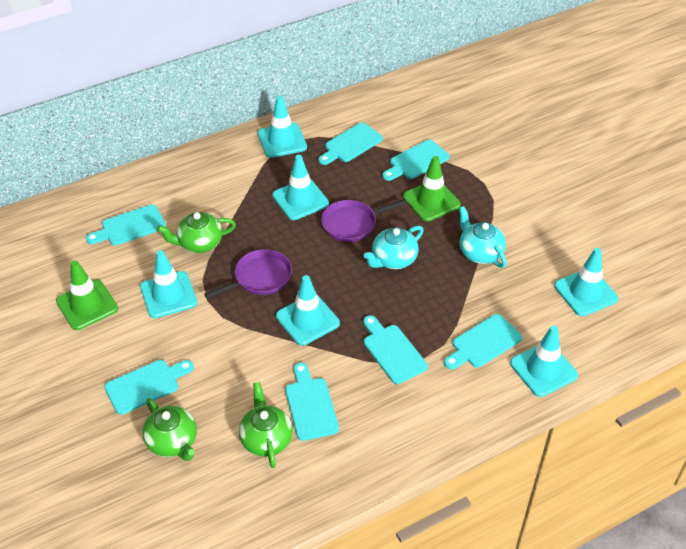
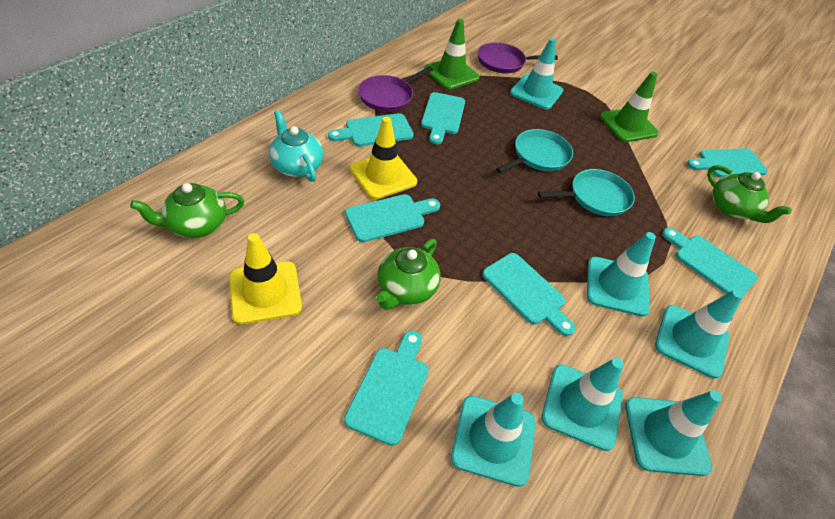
turquoise pan: none = 0 -> [496,129,573,173] [538,169,635,216] = 2
turquoise teapot: [364,226,424,269] [459,206,507,268] = 2 -> [269,110,324,182] = 1
yellow traffic cone: none = 0 -> [229,233,302,324] [350,117,417,199] = 2

